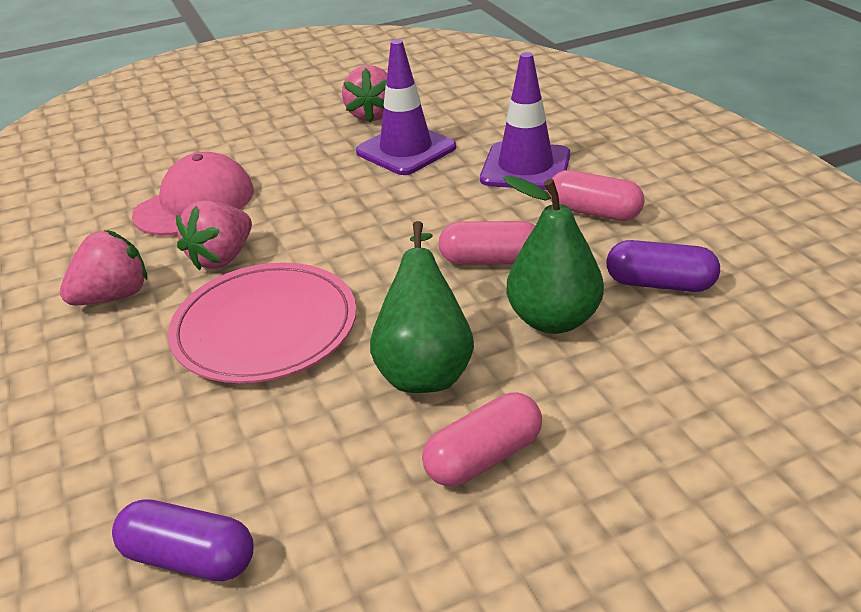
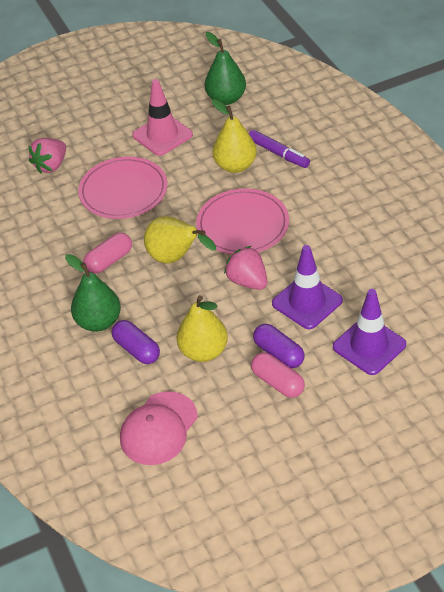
pink capsule: [422,392,542,486] [439,221,535,265] [548,170,645,221] = 3 -> [83,233,132,274] [251,353,305,398] = 2
pink plate: [168,262,356,383] = 1 -> [78,157,168,219] [196,188,289,255] = 2
pink strawberry: [60,230,147,305] [176,200,252,271] [342,65,387,123] = 3 -> [28,138,66,174] [224,246,267,290] = 2
pink traffic cone: none = 0 -> [132,79,193,156] = 1
purple marker: none = 0 -> [249,130,310,168] = 1
yellow pear: none = 0 -> [144,216,216,264] [177,295,228,362] [212,99,257,173] = 3

